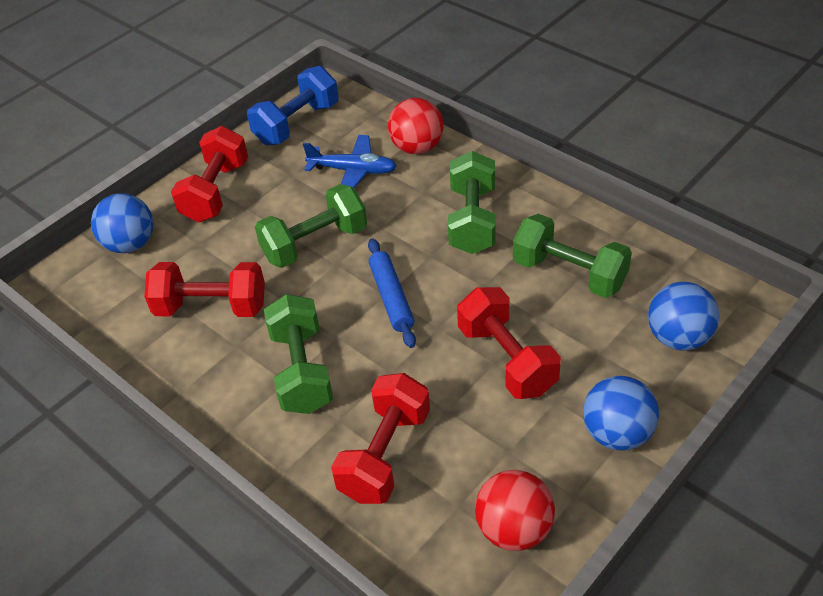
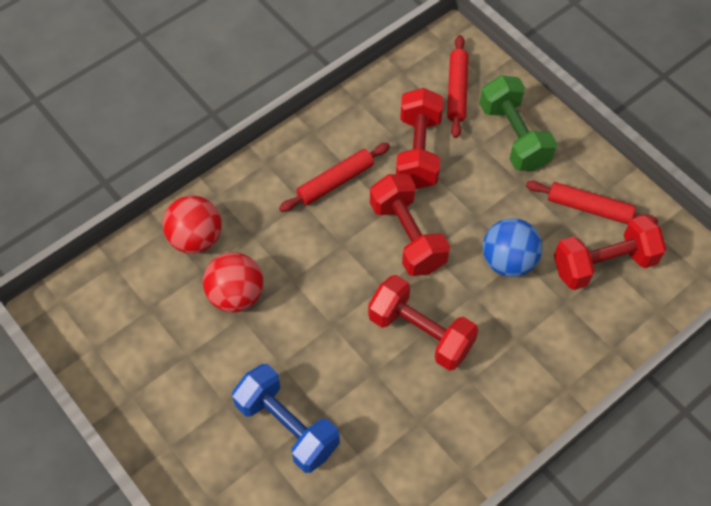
blue ball: [91,193,153,253] [583,376,659,450] [648,282,719,351] = 3 -> [483,218,542,277] = 1
blue plane: [303,135,397,188] = 1 -> none = 0
blue rolling pin: [368,238,416,348] = 1 -> none = 0
green dumbbell: [255,184,367,268] [264,294,333,414] [448,151,495,254] [513,214,632,298] = 4 -> [480,75,557,171] = 1
red rolling pin: none = 0 -> [279,143,390,212] [447,35,468,138] [526,181,658,224] = 3

